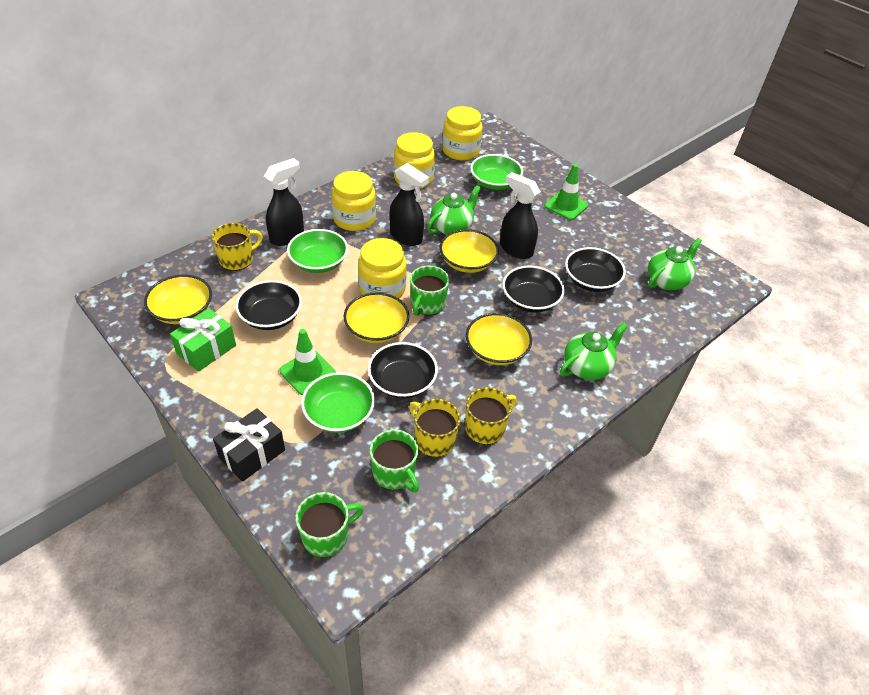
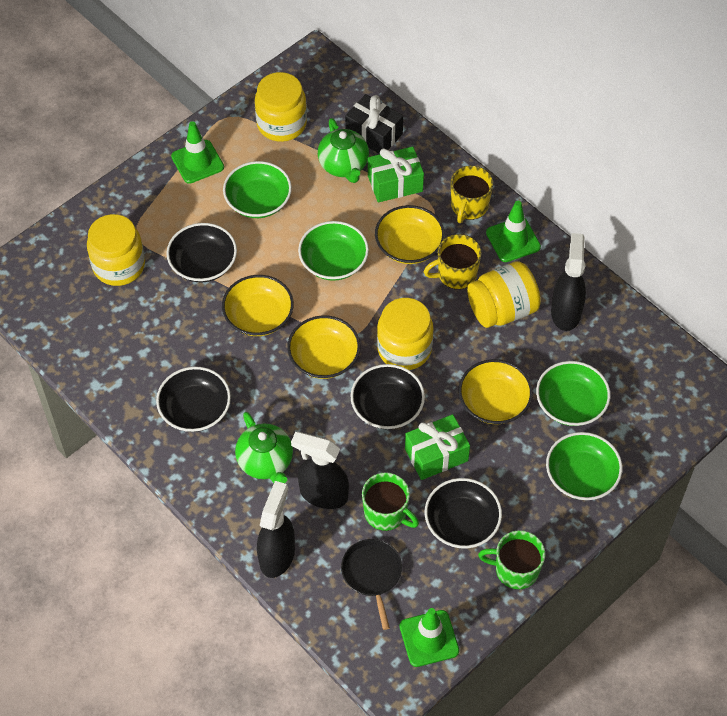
black pan: none = 0 -> [341,539,402,630] = 1
green bowl: [287,229,348,273] [301,372,375,433] [470,154,523,190] = 3 -> [223,161,292,218] [298,221,369,281] [536,361,611,426] [546,432,622,500] = 4
green gift: [170,308,236,372] = 1 -> [368,147,424,202] [405,414,470,480] = 2
green mug: [295,492,364,557] [370,429,419,493] [410,265,449,316] = 3 -> [362,472,419,531] [478,530,545,589] = 2
green teapot: [427,185,481,235] [560,322,628,380] [648,238,702,290] = 3 -> [235,412,293,483] [318,118,369,183] = 2
green traffic cone: [279,329,336,395] [545,164,588,220] = 2 -> [171,121,224,184] [400,608,459,667] [486,201,541,262] = 3
yellow mug: [211,223,263,271] [409,399,461,457] [465,387,517,445] = 3 -> [424,234,482,289] [451,166,493,223] = 2

